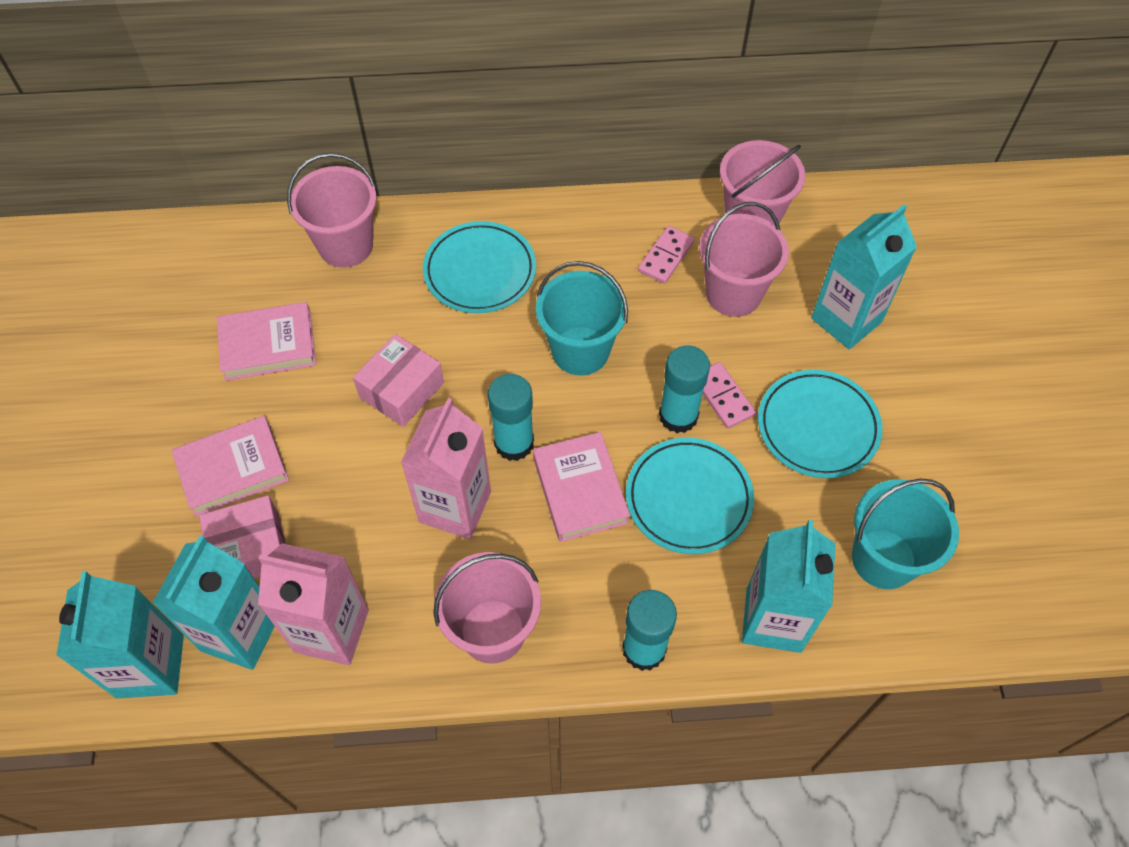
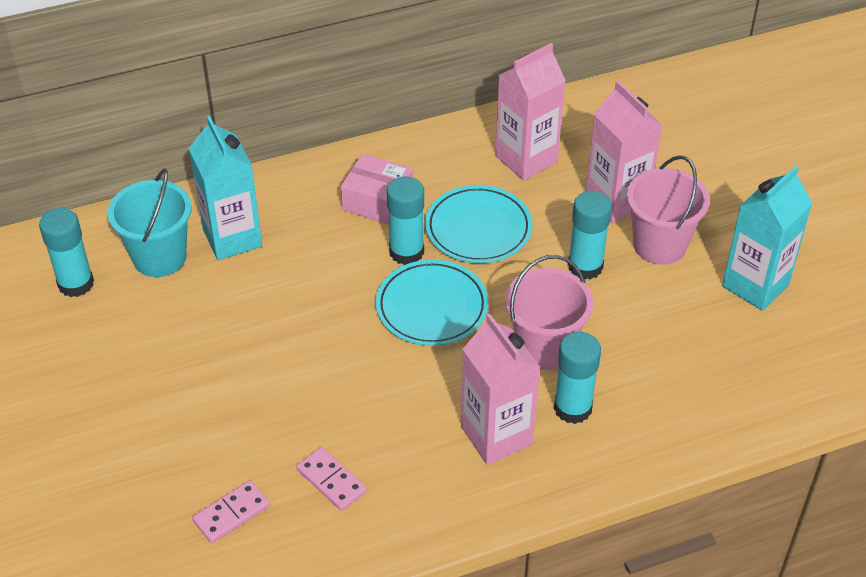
pink book: [172,416,289,517] [217,302,316,381] [533,432,630,542] = 3 -> none = 0
pink box: [199,495,285,578] [353,334,444,427] = 2 -> [341,154,413,224] = 1
pink bucket: [287,153,377,268] [433,552,541,664] [699,202,789,317] [720,140,805,225] = 4 -> [505,255,593,370] [627,155,710,265] = 2
pink carton: [258,543,369,665] [401,398,491,539] = 2 -> [461,313,540,465] [496,43,566,180] [586,80,663,223] = 3
turquoise bucket: [536,261,628,376] [852,479,959,589] = 2 -> [108,168,192,277] = 1
turquoise carton: [56,571,184,698] [153,536,275,670] [742,520,835,653] [811,205,917,349] = 4 -> [189,116,262,260] [722,166,813,311] = 2
turquoise glue stick: [488,374,534,461] [622,590,677,671] [659,346,710,433] = 3 -> [39,208,94,297] [387,176,424,265] [554,332,601,424] [568,191,612,279] = 4
turquoise plate: [423,221,536,313] [626,438,754,554] [758,370,883,478] = 3 -> [376,260,489,346] [425,185,533,263] = 2

